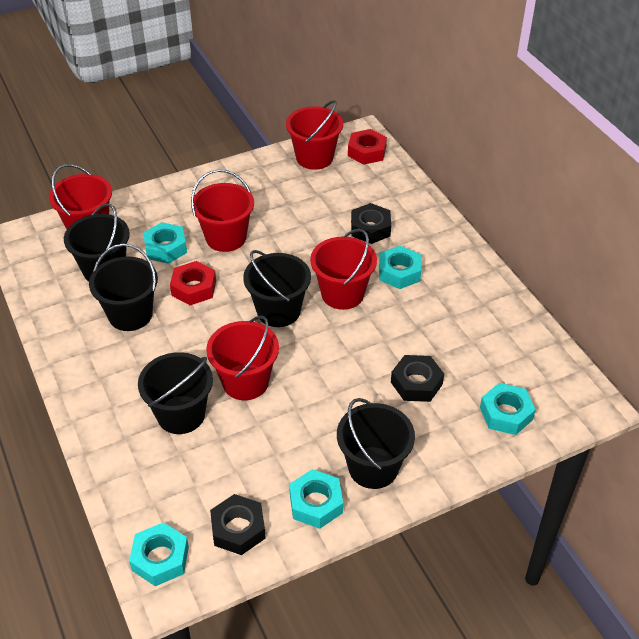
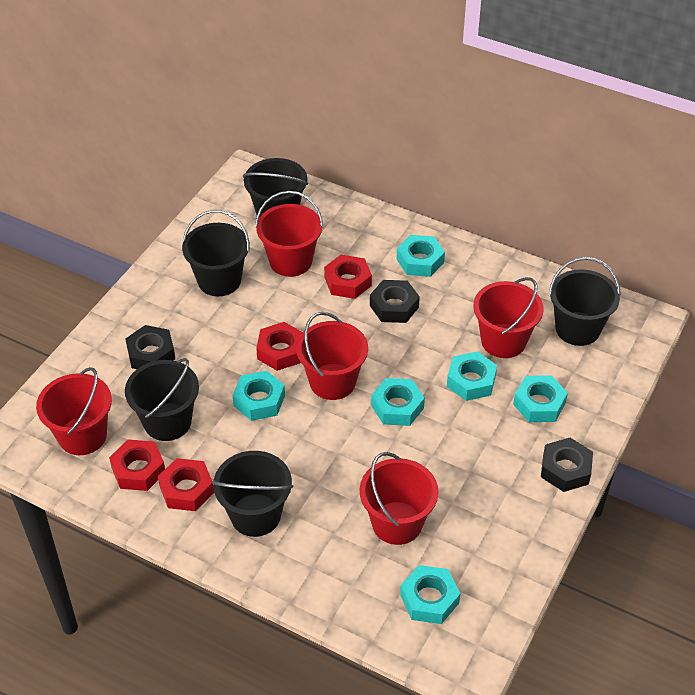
red nut: [170,261,216,305] [348,129,387,165] = 2 -> [109,439,165,491] [158,458,214,511] [256,322,303,371] [324,255,372,299] = 4
turquoise nut: [129,522,189,586] [143,222,187,264] [289,469,343,529] [379,246,421,289] [480,383,536,435] = 5 -> [233,371,285,421] [371,378,425,426] [396,235,445,277] [400,565,460,624] [447,351,497,401] [513,375,568,422] = 6

